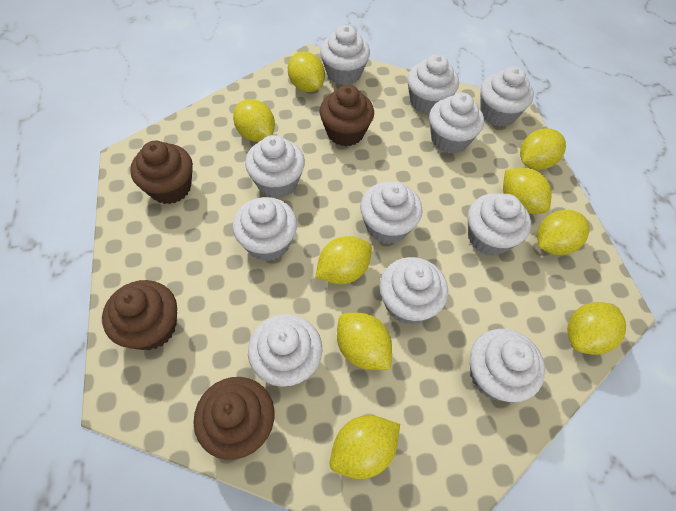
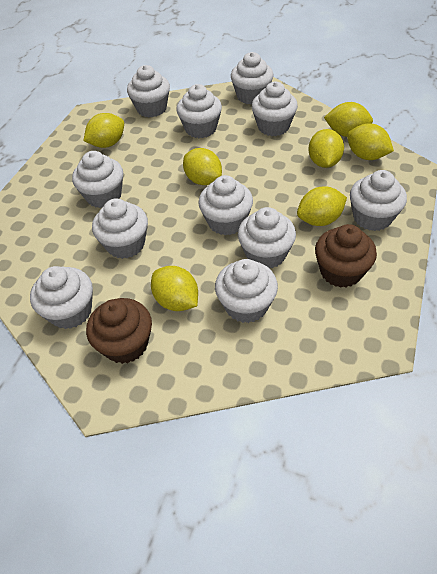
brown cupcake: [102,280,177,350] [130,141,193,204] [193,377,275,460] [320,85,374,146] = 4 -> [86,298,152,364] [315,224,377,288] = 2
yellow lemon: [233,99,275,142] [288,52,325,92] [315,236,372,284] [330,415,400,479] [337,313,392,370] [503,168,552,214] [520,128,566,170] [537,210,589,255] [567,302,626,355] = 9 -> [83,113,124,148] [151,266,198,311] [183,148,222,185] [297,186,347,226] [308,129,344,168] [324,102,373,137] [347,123,394,160] = 7

